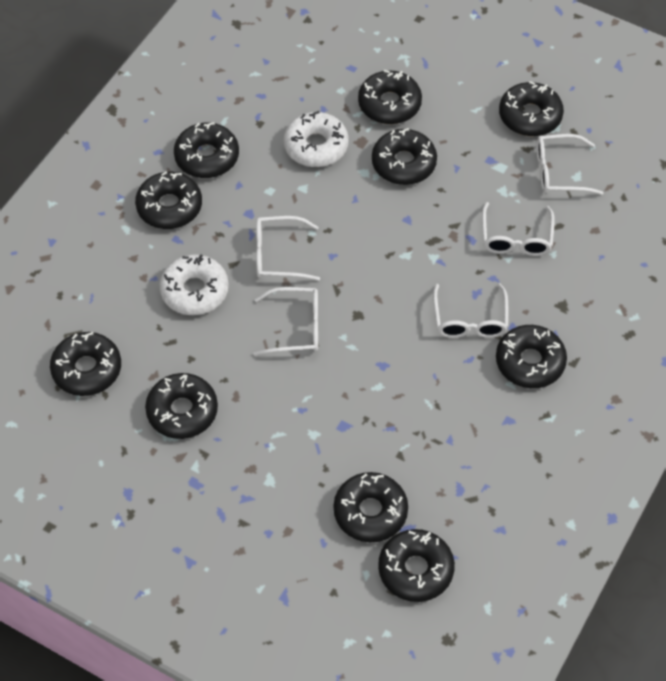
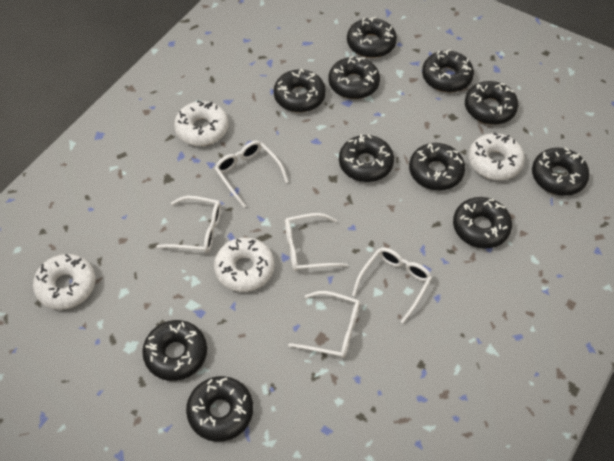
black donut: [50,332,121,396] [135,171,202,229] [145,373,218,439] [174,122,239,178] [333,472,408,542] [358,70,422,124] [372,128,437,185] [378,529,455,602] [496,325,567,388] [499,81,564,136] = 10 -> [142,320,207,381] [186,376,253,442] [274,68,326,112] [329,56,380,99] [339,134,394,182] [347,17,397,58] [409,143,465,190] [422,49,474,92] [453,197,512,248] [465,81,518,125] [532,147,589,196] = 11
white donut: [159,254,229,315] [284,111,349,167] = 2 -> [33,254,95,310] [174,101,228,146] [214,237,274,292] [468,133,525,180] = 4

